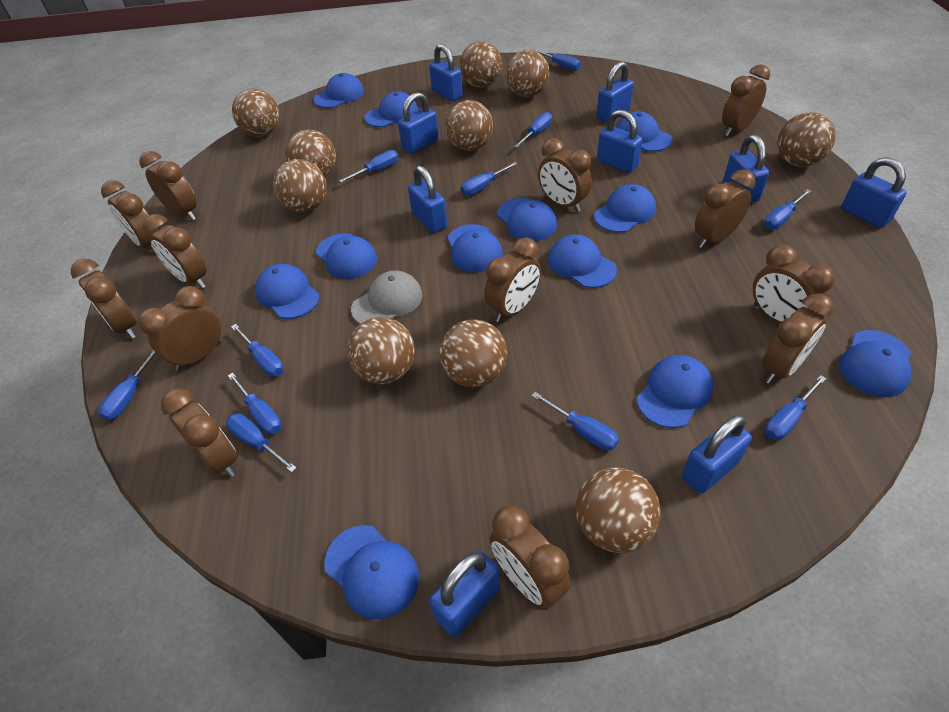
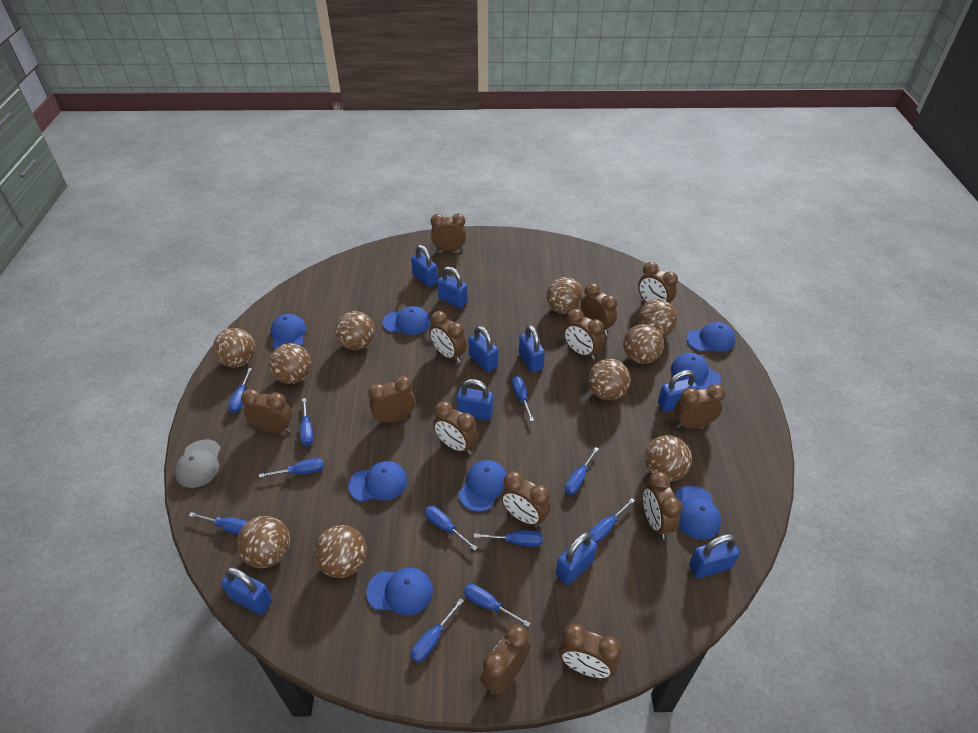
blue cap: [255,264,320,319] [314,73,364,108] [316,233,377,279] [325,525,419,620] [365,91,418,127] [447,224,503,272] [497,198,557,241] [548,234,617,288] [594,184,656,233] [616,111,672,152] [637,355,713,428] [839,330,911,397] = 12 -> [270,314,306,349] [348,461,407,502] [366,568,433,616] [382,306,430,335] [458,460,507,512] [671,353,721,390] [675,486,721,540] [686,322,735,352] = 8

